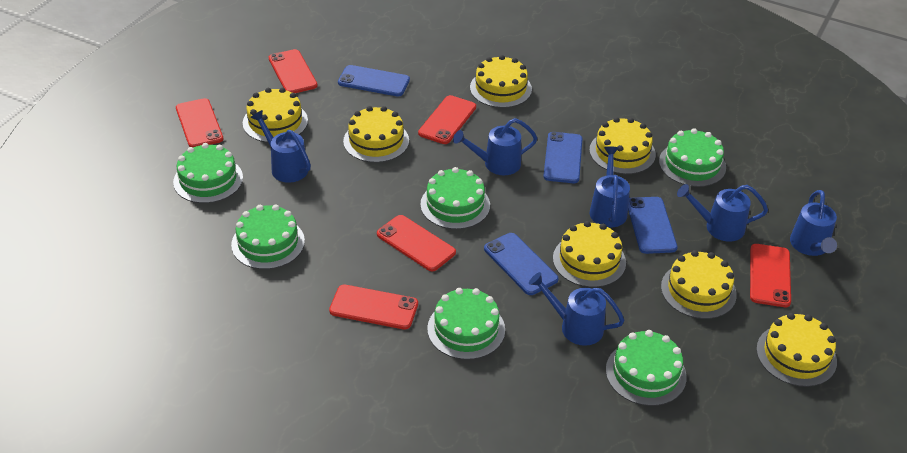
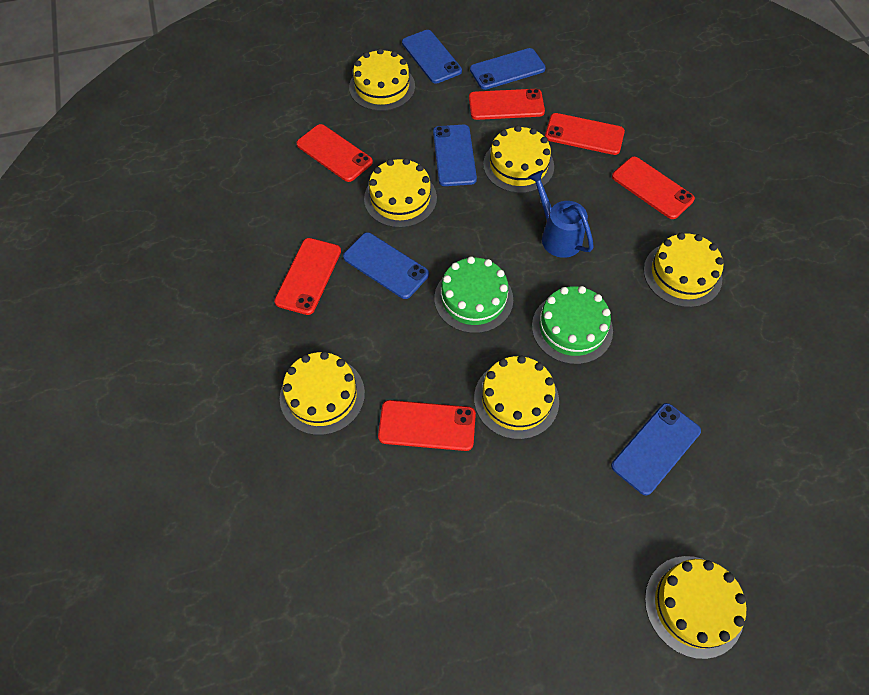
blue phone: [338,65,410,97] [484,233,558,295] [543,132,583,183] [628,197,678,254] = 4 -> [343,232,429,299] [402,30,462,84] [433,125,477,186] [470,48,546,90] [611,403,701,495] = 5
blue watering can: [250,110,311,183] [453,118,537,175] [529,272,625,346] [590,146,630,227] [677,184,768,241] [790,190,837,256] = 6 -> [528,170,594,258] = 1
green cake: [173,143,243,203] [231,204,305,269] [420,167,490,229] [427,288,505,360] [606,330,687,406] [659,128,726,187] = 6 -> [434,256,513,333] [532,286,613,364] = 2

